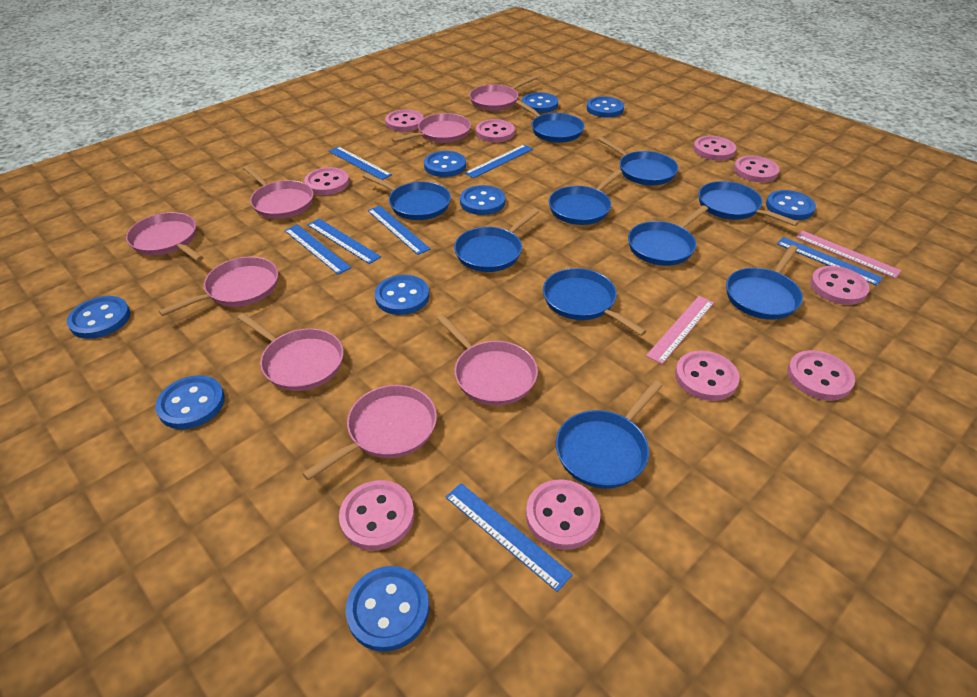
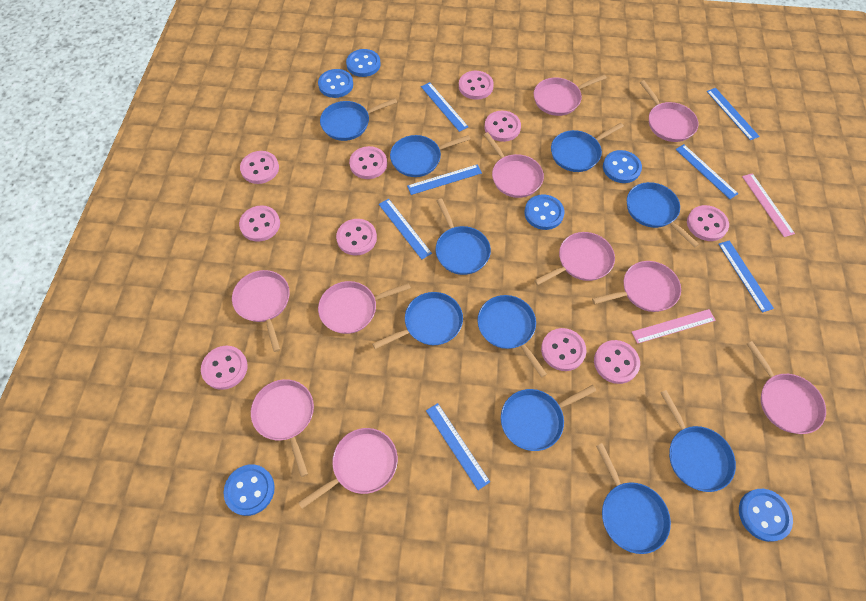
blue button: [67,296,130,339] [155,375,225,429] [346,566,429,652] [375,275,429,315] [424,151,466,177] [460,185,505,215] [522,92,558,113] [587,97,624,118] [766,190,816,220] = 9 -> [223,464,275,516] [318,69,353,98] [346,49,381,77] [524,194,565,230] [603,150,642,183] [739,489,793,542] = 6
pink pan: [126,212,204,261] [159,257,278,316] [237,313,343,391] [243,166,313,219] [302,385,437,481] [392,113,471,143] [436,314,538,406] [469,76,537,111] = 8 -> [232,270,290,352] [251,379,314,477] [298,428,398,509] [318,281,411,334] [484,132,544,198] [534,75,607,116] [534,232,615,285] [592,261,681,312] [640,80,699,142] [747,341,826,434] = 10

